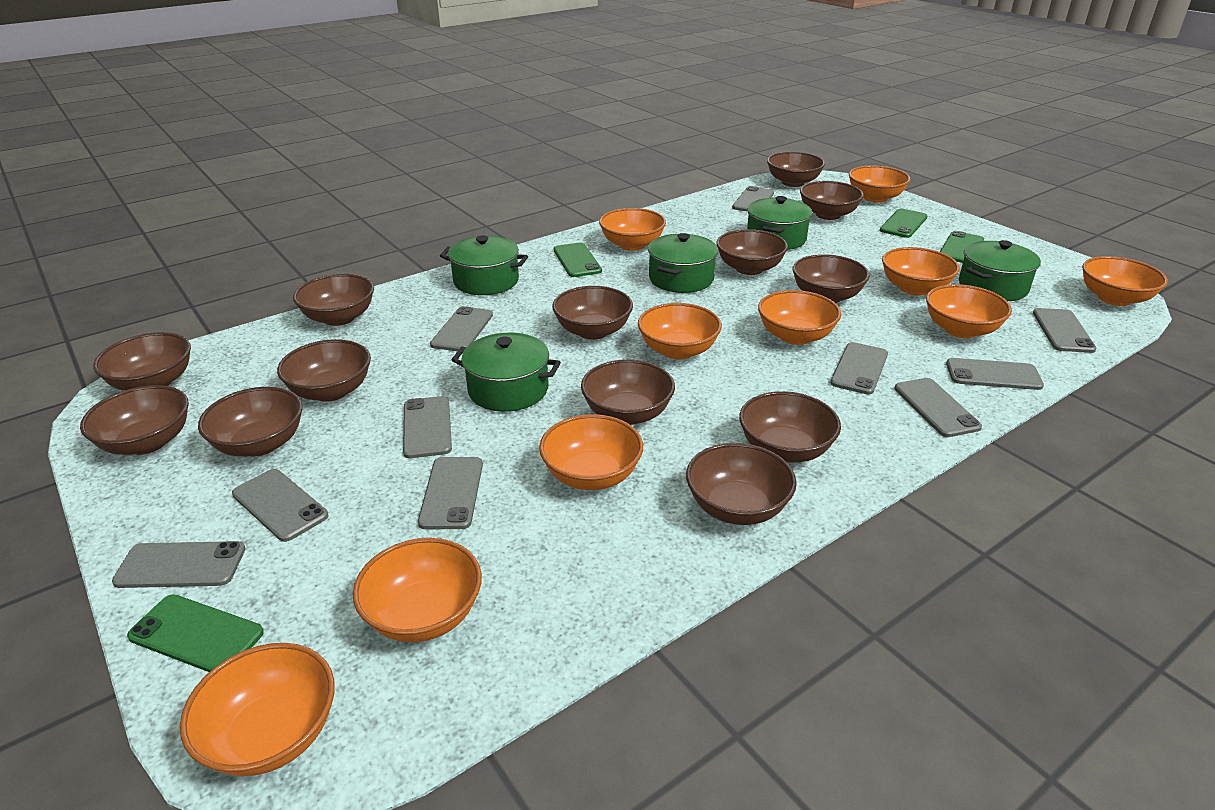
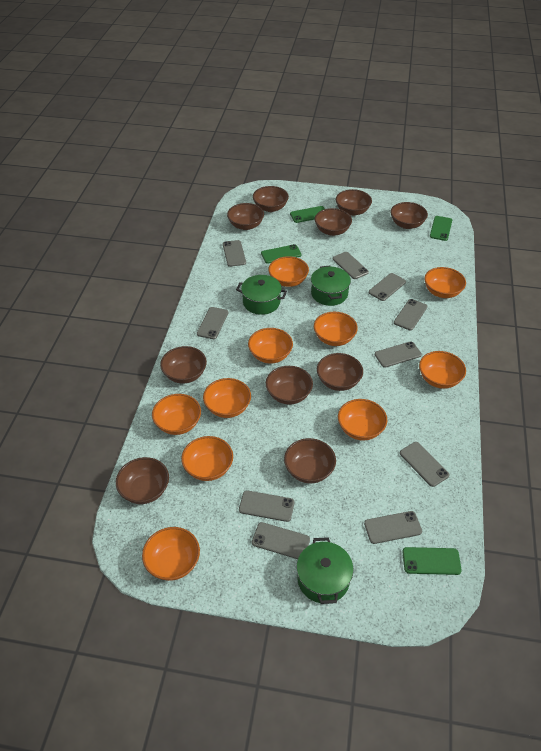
brown bowl: [80,385,189,455] [93,332,191,391] [198,387,303,457] [277,339,371,402] [293,274,374,326] [552,286,633,340] [581,359,675,425] [686,443,797,525] [716,229,788,275] [739,391,841,463] [767,152,825,187] [793,254,870,303] [800,181,864,220] = 13 -> [116,457,169,504] [160,346,207,383] [227,203,264,230] [253,186,289,212] [266,366,313,405] [284,438,336,483] [315,208,352,236] [317,353,363,391] [336,189,372,216] [390,202,428,229] = 10
green pot: [440,235,528,295] [452,333,561,412] [648,233,718,293] [747,196,812,250] [959,240,1041,301] = 5 -> [236,275,287,315] [297,537,354,604] [311,266,351,306] = 3

